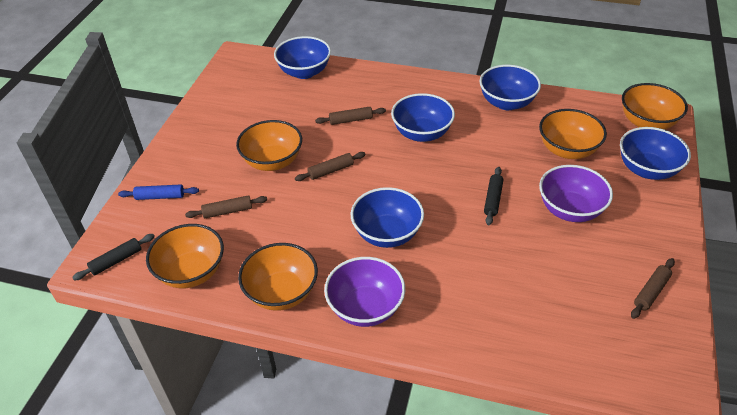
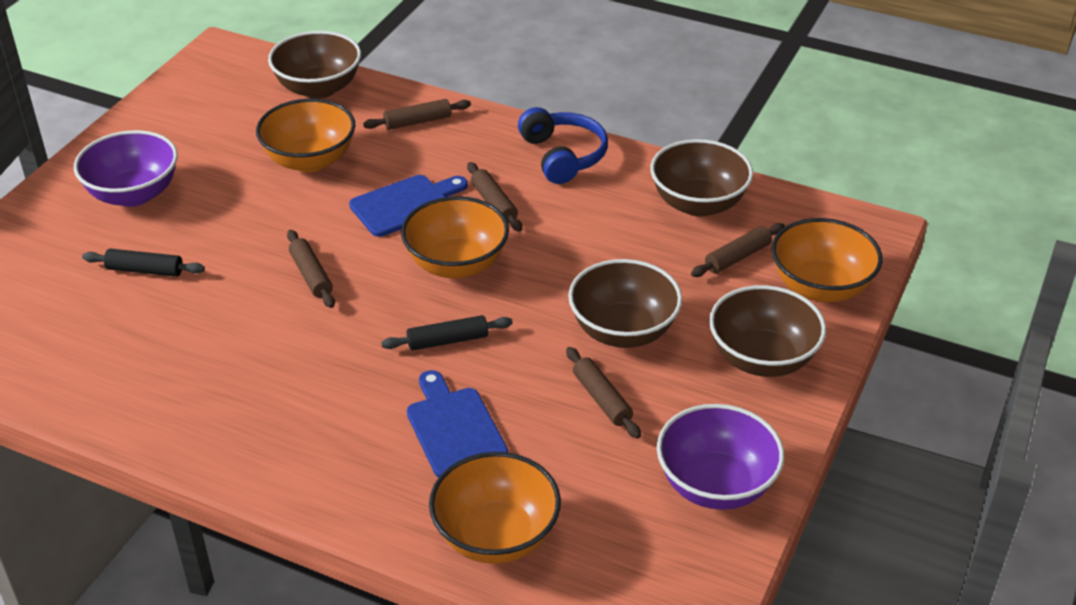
blue bowl: [274,36,331,79] [351,187,424,248] [391,93,455,142] [479,65,541,110] [620,127,691,180] = 5 -> none = 0
blue cutting board: none = 0 -> [349,175,468,237] [407,370,508,478] = 2
blue headphones: none = 0 -> [518,107,608,184] = 1
blue rolling pin: [118,184,199,200] = 1 -> none = 0
brown bowl: none = 0 -> [268,31,361,99] [568,259,682,348] [650,139,753,216] [709,285,826,377] = 4
brown rolling pin: [185,195,267,218] [295,152,366,181] [315,107,386,125] [631,258,675,319] = 4 -> [287,230,335,308] [363,99,471,130] [467,162,522,232] [566,347,641,439] [691,223,785,277] = 5
orange bowl: [146,224,224,288] [236,120,302,171] [238,243,318,311] [539,109,607,159] [622,83,688,130] = 5 -> [256,98,355,172] [401,196,509,278] [429,452,561,564] [771,218,882,302] = 4

